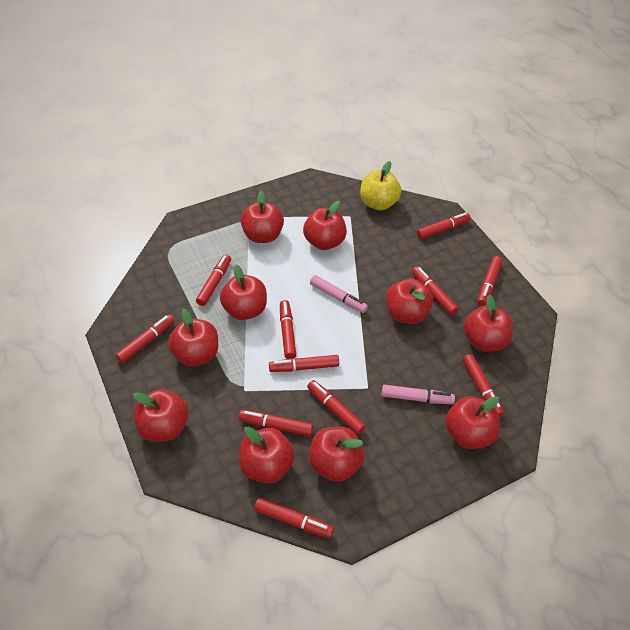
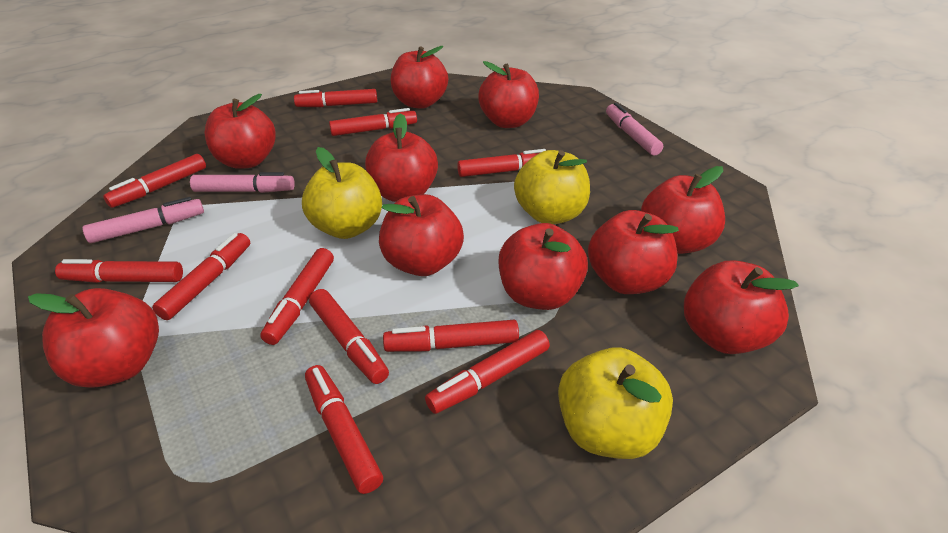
pink marker: [310,275,368,313] [382,385,455,404] = 2 -> [83,197,204,243] [190,172,295,193] [606,103,663,156] = 3
yellow apple: [360,161,401,210] = 1 -> [302,147,382,239] [514,150,590,224] [558,347,673,459] = 3

